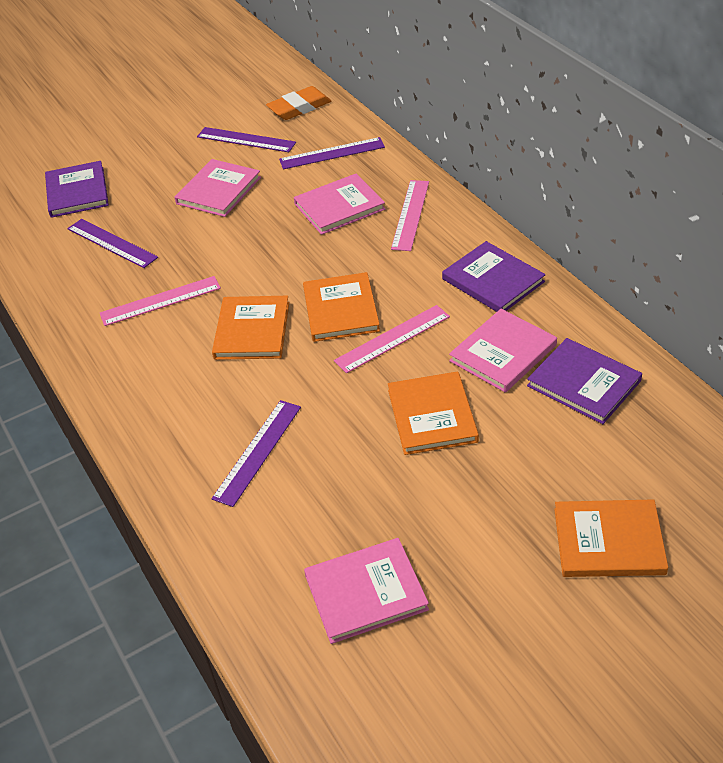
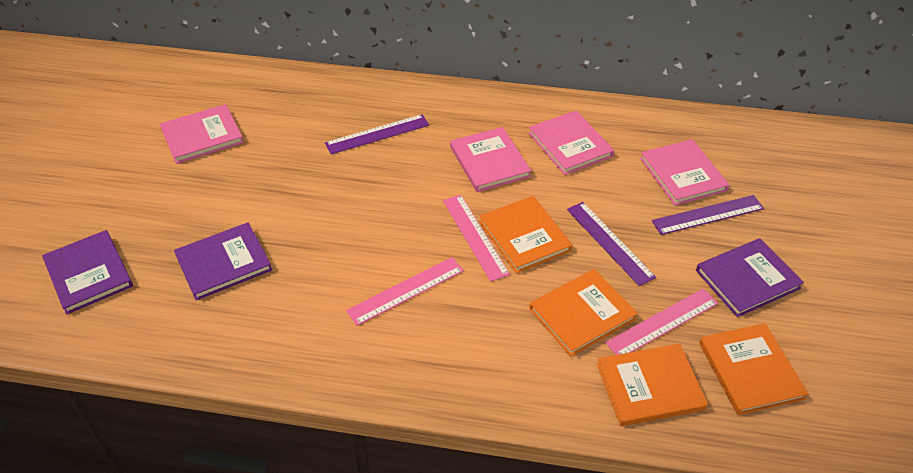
orange eraser: [266,86,331,120] = 1 -> none = 0
purple ruler: [67,219,158,268] [197,127,296,152] [212,400,301,507] [279,137,385,169] = 4 -> [325,114,429,154] [567,202,656,286] [652,195,764,235] = 3

